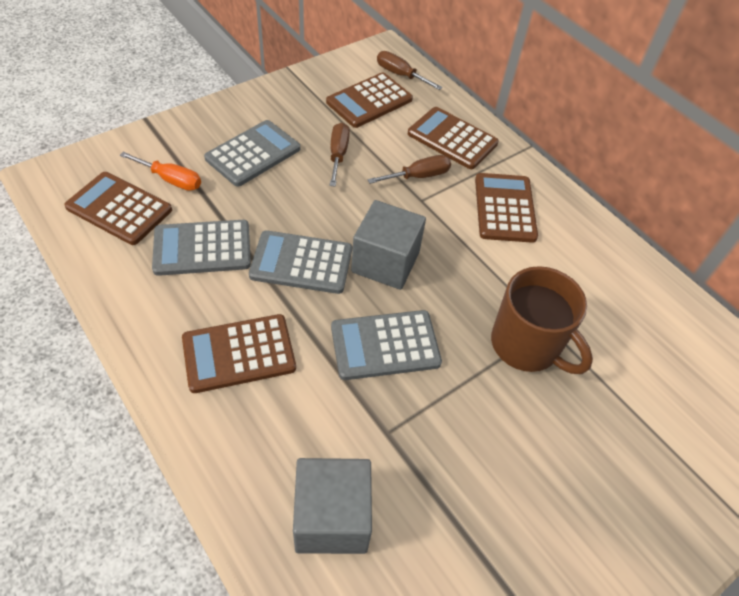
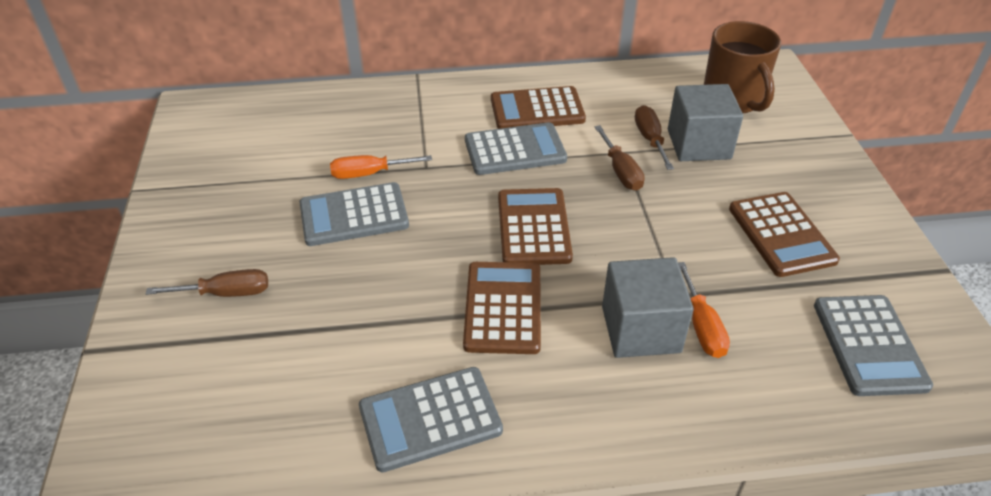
brown calculator: [64,172,172,245] [182,314,296,393] [326,72,413,128] [408,107,499,169] [475,173,538,243] = 5 -> [463,262,541,354] [491,86,586,129] [498,188,573,265] [729,192,840,277] = 4
orange screwdriver: [120,152,201,191] = 1 -> [330,155,432,179] [678,262,730,358] = 2

